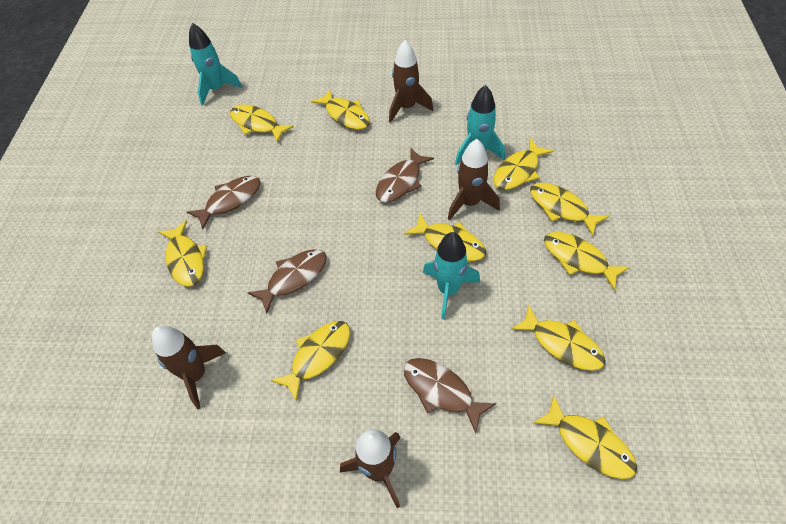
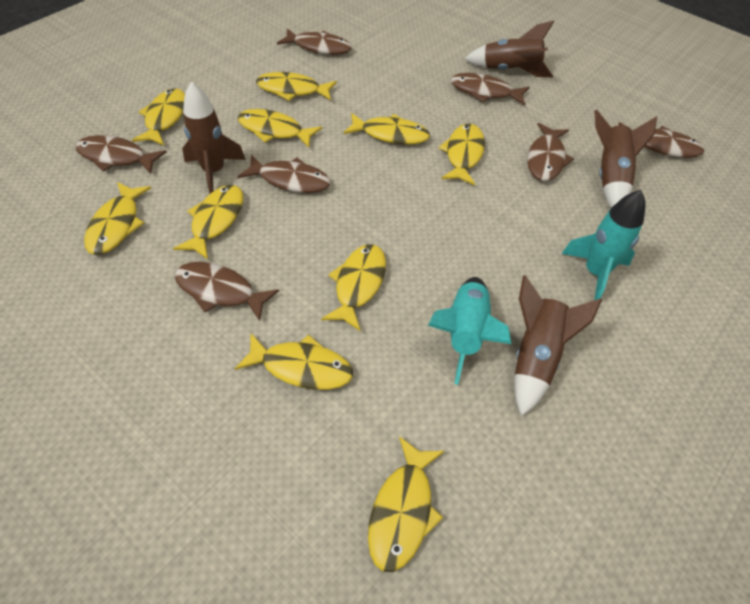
brown fish: [187,176,260,230] [248,249,327,314] [376,147,434,203] [403,358,496,433] = 4 -> [75,135,167,174] [174,262,279,321] [237,155,330,193] [277,29,352,55] [450,73,530,106] [527,123,574,181] [619,122,704,158] = 7
turquoise rocket: [189,23,242,106] [423,232,480,319] [455,85,505,165] = 3 -> [428,277,512,385] [562,190,645,300] = 2

